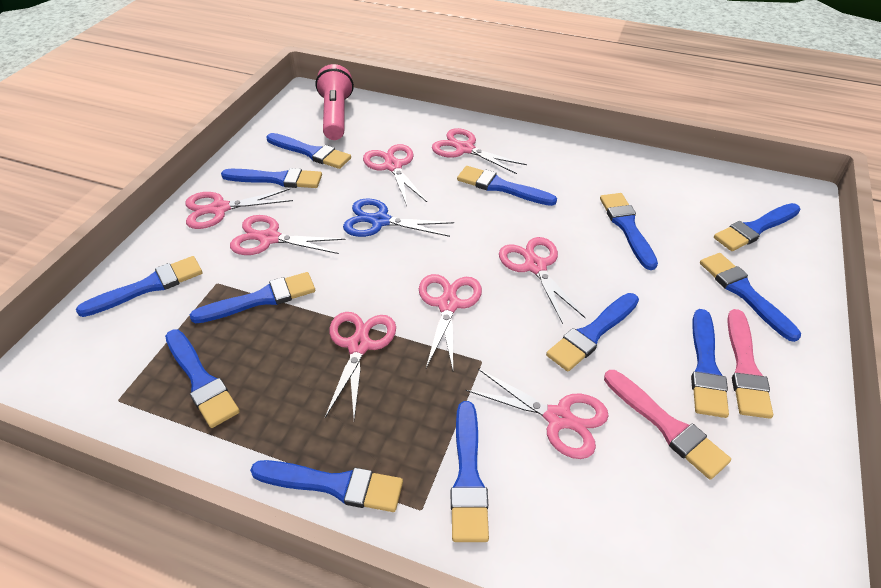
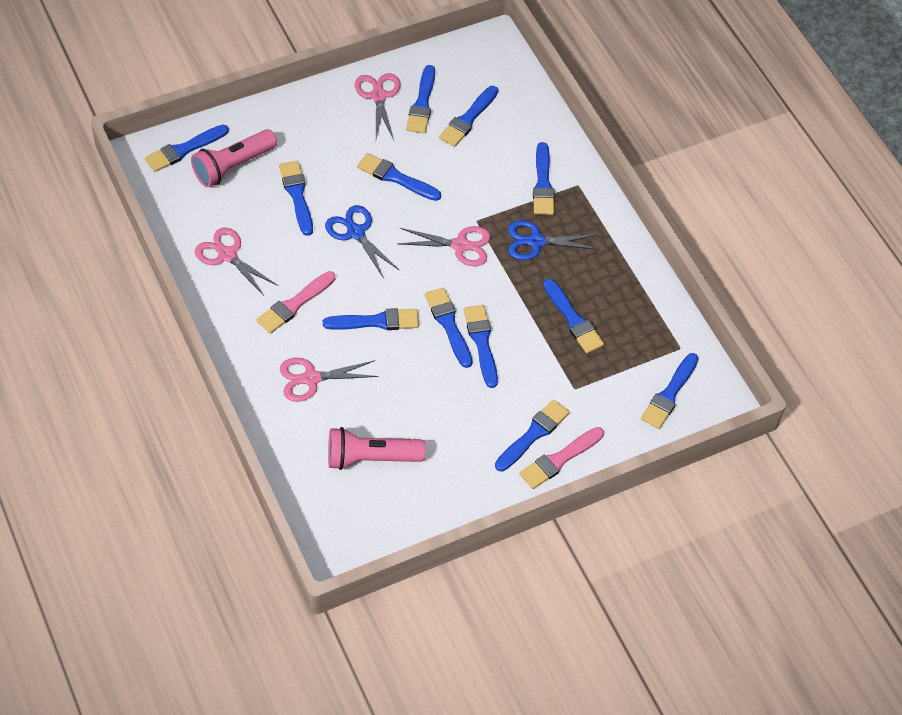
blue brush: [76,256,202,317] [165,330,240,428] [190,272,315,323] [221,168,322,188] [250,460,403,512] [267,133,351,169] [451,401,489,542] [457,166,557,206] [546,293,639,372] [600,193,658,270] [691,309,729,418] [700,253,801,342] [714,203,801,251] = 13 -> [145,125,229,172] [279,161,313,236] [323,308,419,330] [357,153,441,201] [406,65,435,133] [425,288,472,368] [439,86,498,147] [464,305,498,388] [495,400,570,471] [533,142,555,215] [543,278,604,353] [641,353,699,429] = 12
blue scissors: [343,198,454,237] = 1 -> [325,205,400,277] [508,220,599,260] = 2
pink flashlight: [315,64,354,140] = 1 -> [191,129,277,187] [328,427,425,470] = 2
pink scissors: [185,189,293,229] [230,215,345,255] [325,312,396,419] [363,144,427,206] [419,274,482,370] [432,128,527,174] [466,369,609,459] [499,237,586,324] = 8 -> [195,227,278,296] [280,358,379,402] [355,73,400,140] [397,226,491,266] = 4

